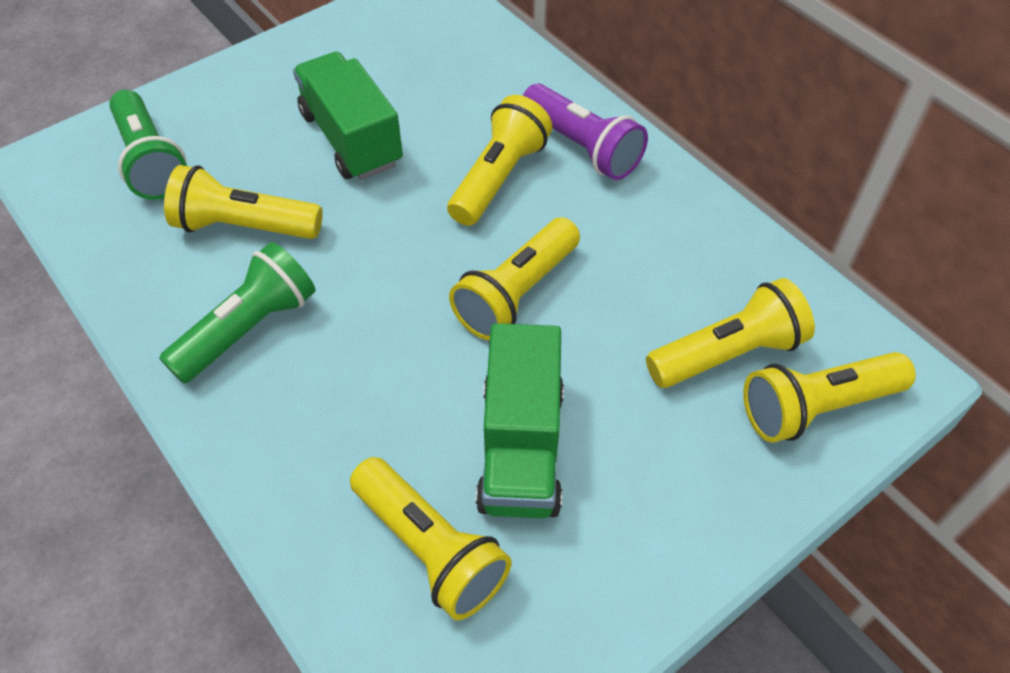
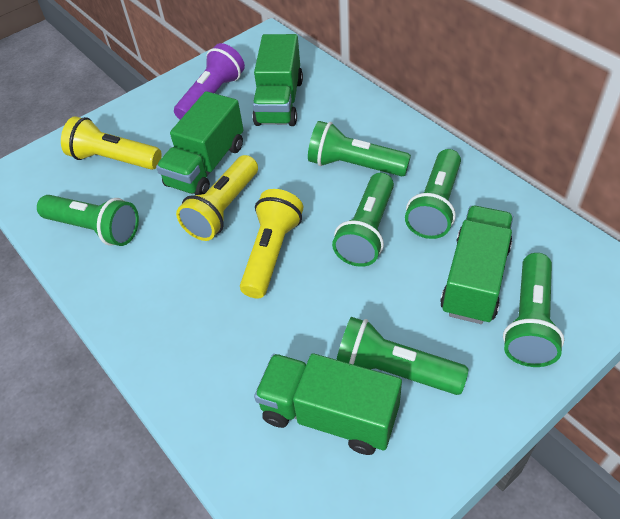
green flashlight: [109,90,187,200] [159,242,315,384] = 2 -> [37,195,139,246] [308,121,411,176] [332,173,394,267] [336,317,469,395] [405,149,461,239] [503,253,564,367] = 6
green truck: [293,52,403,180] [476,323,564,518] = 2 -> [156,91,244,195] [252,34,303,126] [254,353,402,455] [440,206,513,324] = 4
yellow flashlight: [164,165,323,239] [350,457,512,620] [447,95,552,226] [449,217,580,340] [646,278,815,388] [743,352,916,442] = 6 -> [61,116,162,170] [176,155,258,241] [240,189,303,298] = 3

